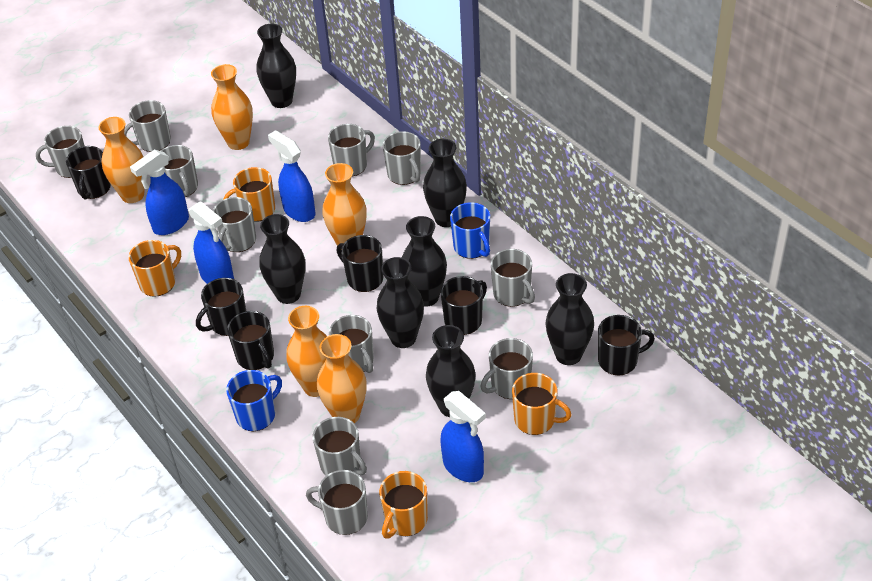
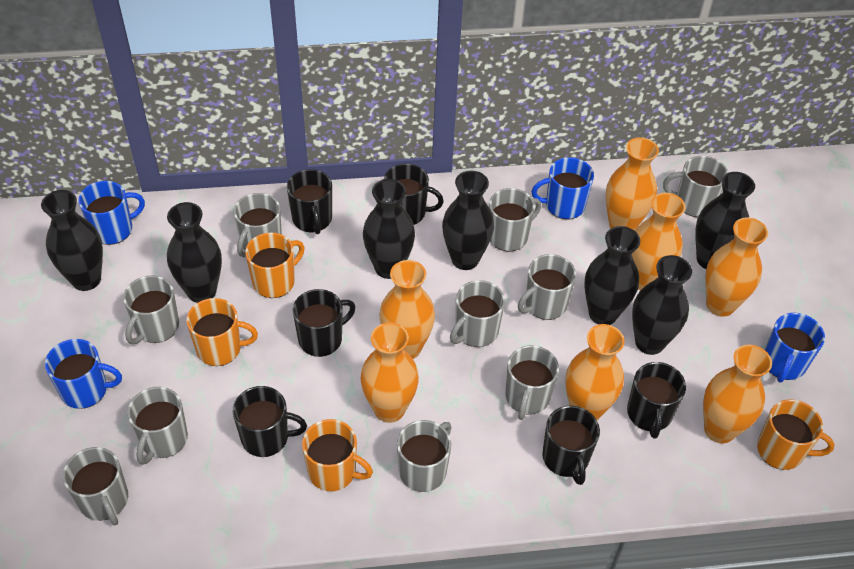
blue mug: [226,370,282,431] [450,202,490,259] = 2 -> [45,339,122,409] [78,181,145,245] [532,157,594,219] [765,313,825,382] = 4
blue spray bottle: [130,149,189,235] [188,201,234,284] [268,130,316,222] [441,391,486,482] = 4 -> none = 0
grey mug: [36,126,85,178] [124,100,171,152] [160,145,198,197] [213,197,256,252] [306,470,368,535] [312,417,367,476] [328,124,375,177] [329,315,374,373] [383,131,421,185] [481,338,533,399] [491,249,535,307] = 11 -> [63,447,128,525] [123,276,179,344] [128,387,188,465] [234,193,282,257] [397,420,451,492] [450,280,505,347] [489,188,541,252] [505,345,559,420] [518,254,576,320] [663,156,728,217] = 10
orange vase: [98,117,145,203] [211,64,253,150] [286,306,327,397] [317,334,367,423] [322,163,367,249] = 5 -> [360,322,419,423] [379,260,435,359] [565,324,625,420] [606,137,659,231] [632,193,686,290] [703,345,772,444] [705,218,768,317] = 7

